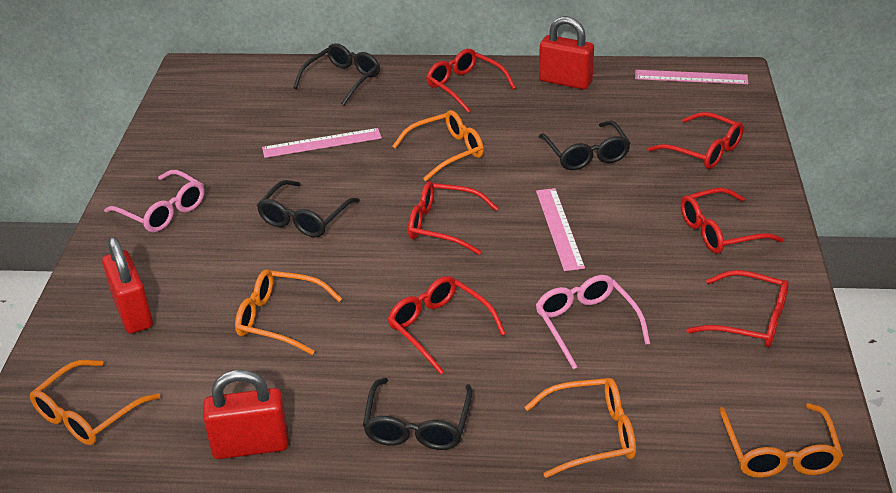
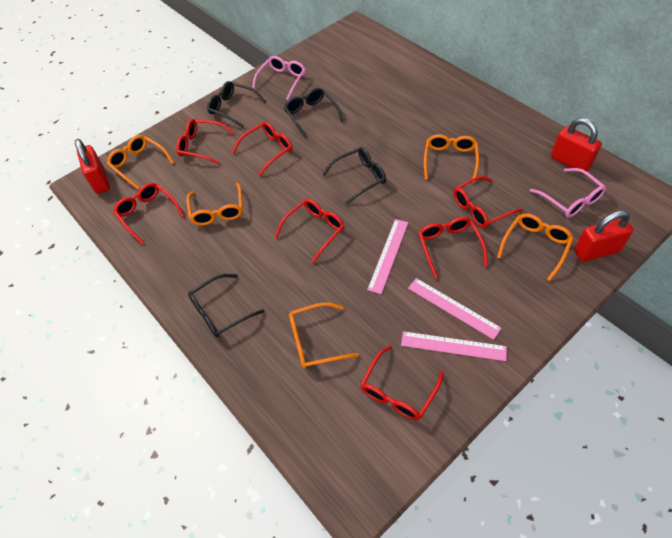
red glasses: [388,276,506,375] [408,181,498,255] [426,49,516,113] [648,112,744,169] [681,188,784,254] [686,270,789,347] = 6 -> [113,183,184,244] [176,119,235,165] [232,122,292,176] [274,199,344,263] [360,345,444,420] [418,217,487,279] [454,176,523,228] = 7

